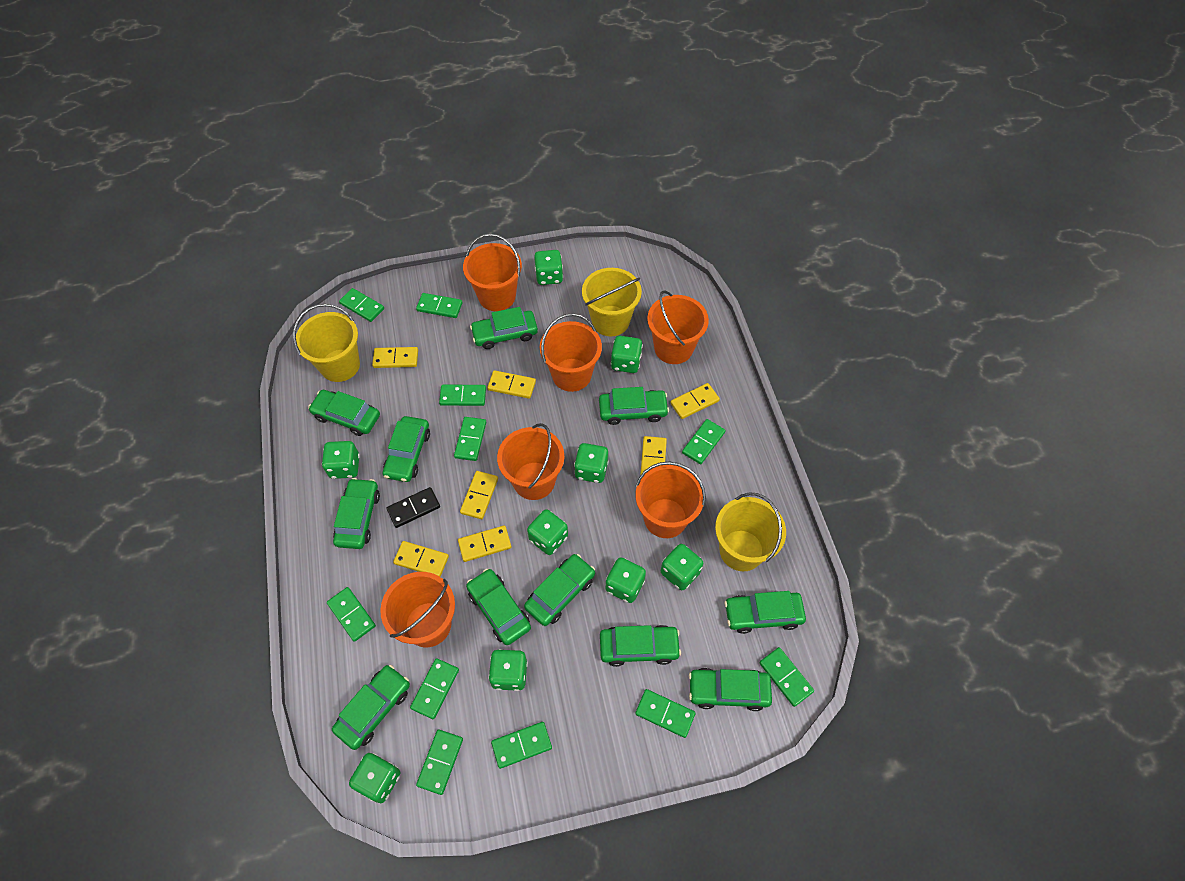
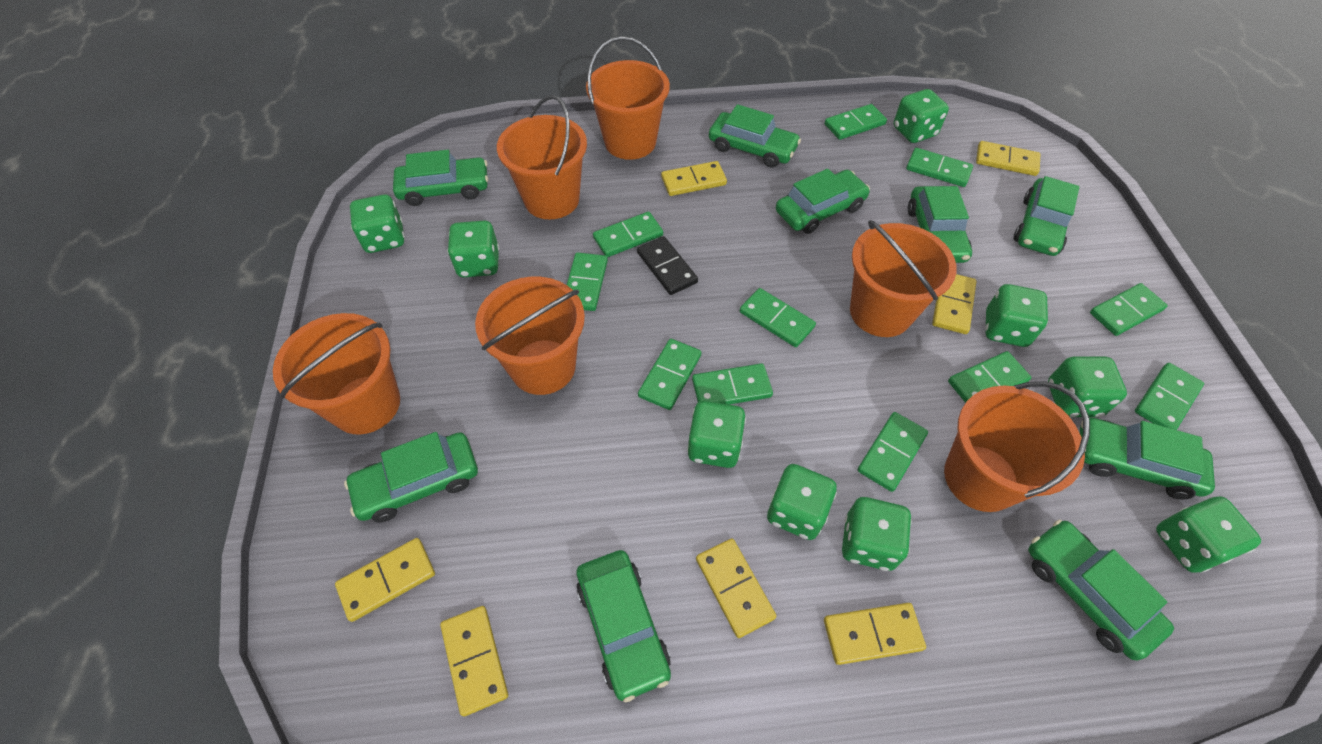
green car: [308,390,380,436] [332,665,410,750] [333,478,380,549] [383,416,430,482] [466,569,531,645] [470,307,538,349] [524,554,595,626] [599,387,669,425] [600,625,681,667] [689,668,772,711] [725,591,806,634] = 11 -> [344,432,478,523] [393,150,488,206] [576,550,671,703] [709,104,801,168] [776,169,870,234] [908,186,972,263] [1013,176,1079,256] [1028,520,1174,661] [1080,418,1215,500] = 9
yellow bucket: [293,304,360,382] [582,268,642,336] [715,493,786,571] = 3 -> none = 0

